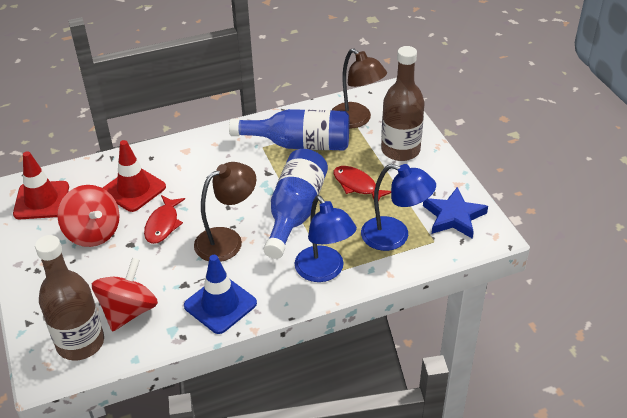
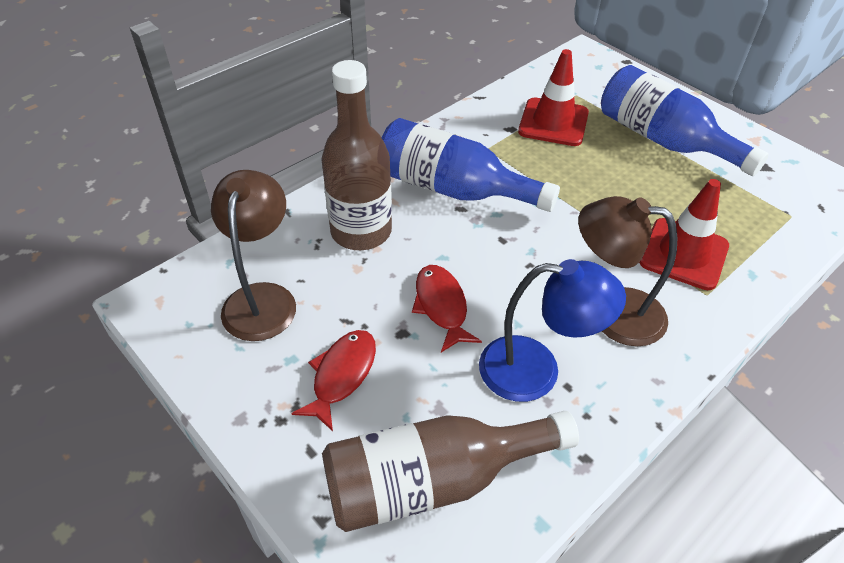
blue lamp: [295,195,357,282] [361,164,436,251] = 2 -> [479,259,626,402] = 1
blue star: [423,187,488,239] = 1 -> none = 0
blue traffic cone: [184,255,257,334] = 1 -> none = 0
red spinning top: [58,185,120,247] [92,258,158,332] = 2 -> none = 0

